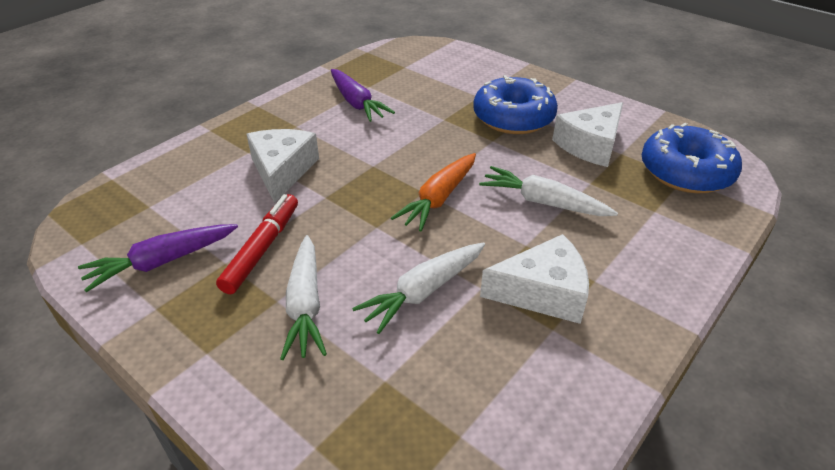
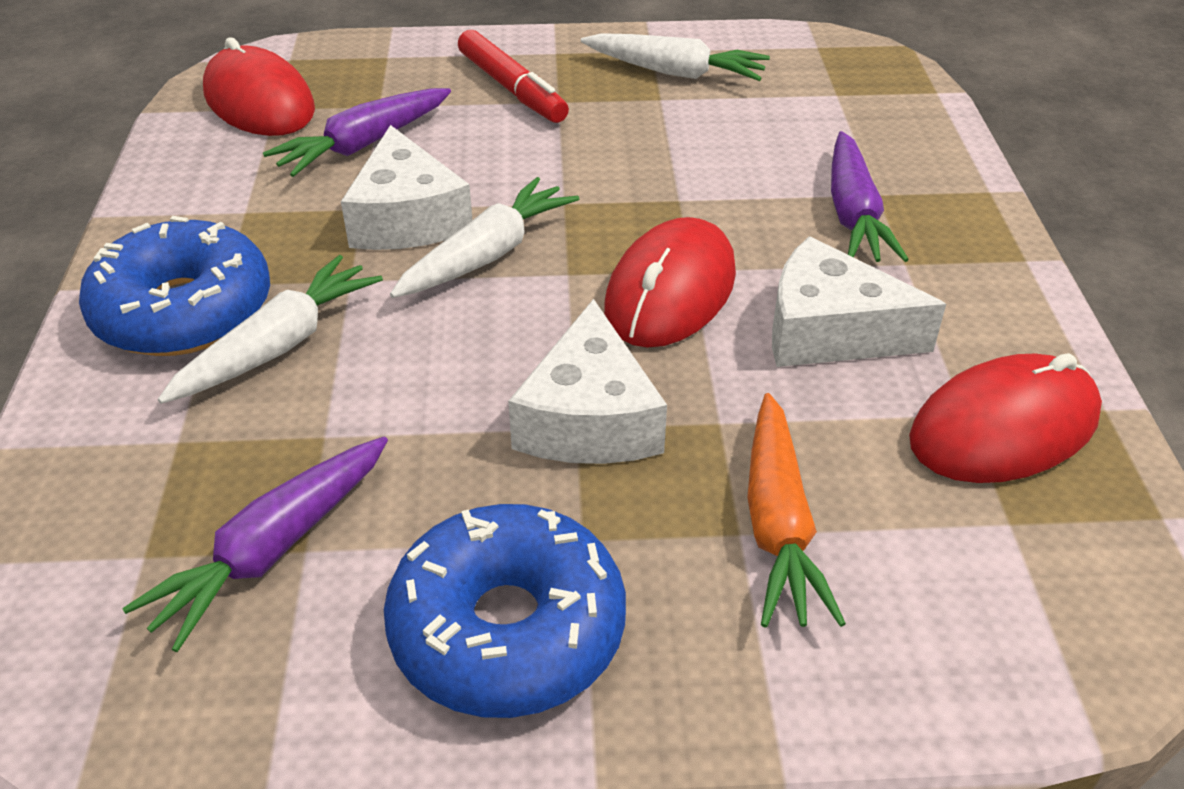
purple carrot: [78,224,238,292] [331,69,395,122] = 2 -> [122,436,388,652] [263,88,451,177] [831,131,909,262] = 3
red mouse: none = 0 -> [203,37,315,136] [604,217,736,348] [909,353,1102,483] = 3

